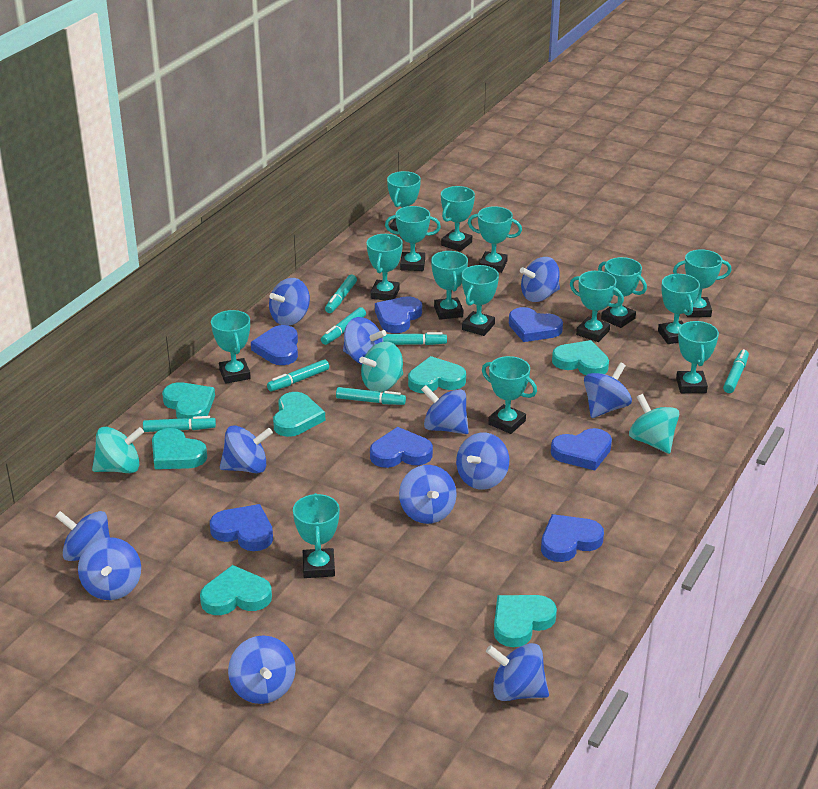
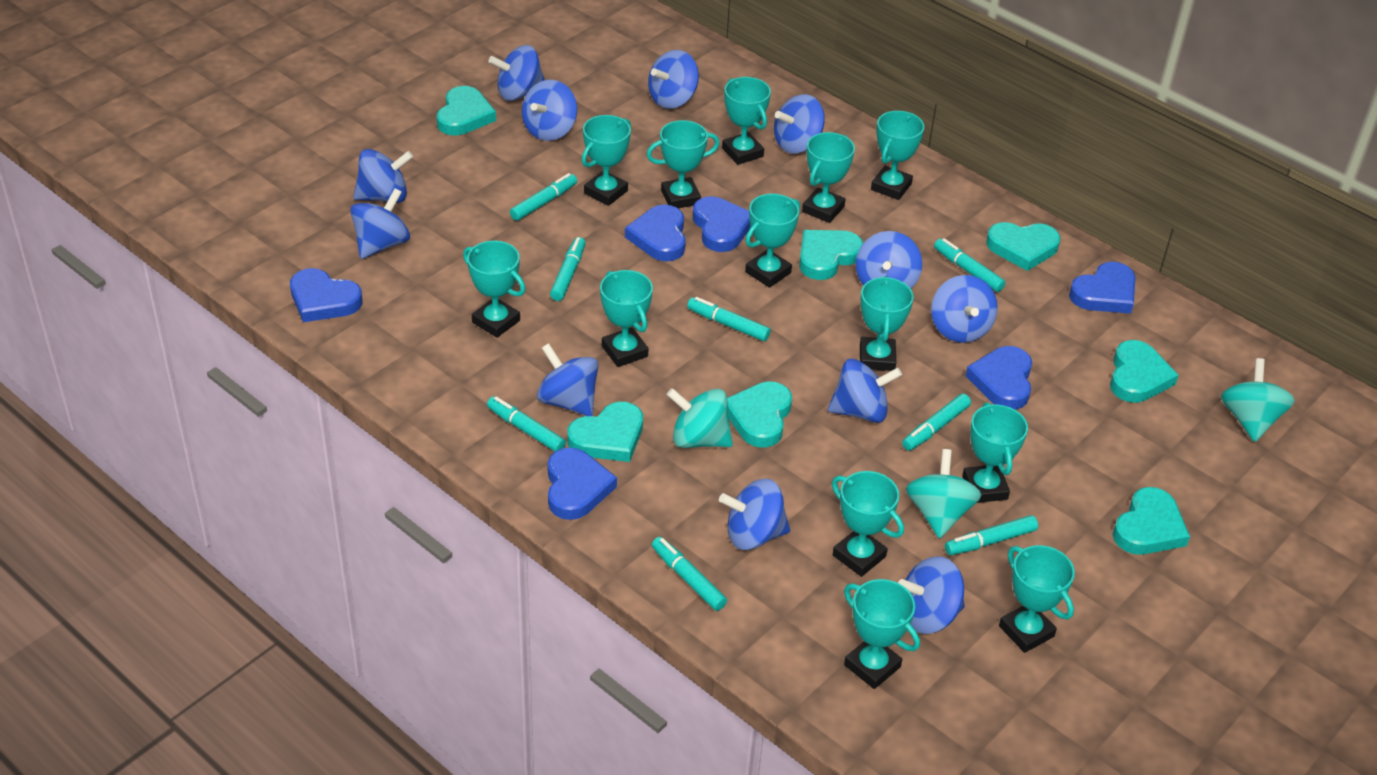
blue heart: [210,504,273,551] [251,325,298,365] [370,427,433,468] [375,296,422,333] [509,307,563,342] [541,514,604,562] [551,428,612,470] = 7 -> [290,268,362,322] [548,447,617,520] [625,204,686,261] [693,196,751,252] [966,346,1032,410] [1069,262,1135,314] = 6
turquoise marker: [143,416,216,432] [267,359,329,391] [321,307,366,345] [325,275,357,313] [336,387,406,405] [383,332,447,345] [723,349,749,393] = 7 -> [487,396,566,452] [510,173,577,221] [550,237,585,301] [652,537,727,611] [687,297,771,341] [902,394,971,451] [934,238,1006,292] [945,515,1038,555] = 8
turquoise trophy: [211,310,251,384] [293,493,339,578] [367,234,403,301] [385,206,441,271] [387,171,421,231] [431,251,468,320] [441,186,475,252] [461,265,499,336] [468,206,522,273] [482,356,537,434] [570,271,624,342] [598,257,647,328] [658,274,700,344] [673,249,731,317] [676,321,719,393] = 15 -> [463,241,526,338] [582,115,631,206] [600,270,653,367] [647,120,720,208] [722,77,771,165] [745,194,800,288] [802,132,855,223] [832,471,904,577] [844,579,920,689] [860,276,914,371] [871,111,924,200] [962,402,1028,503] [999,545,1075,653] = 13

